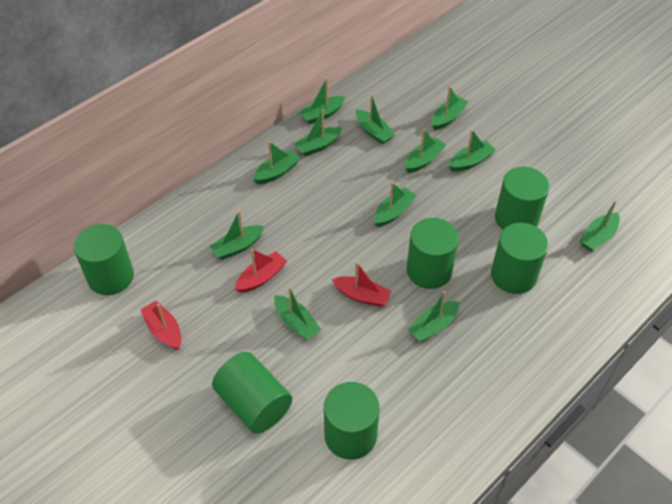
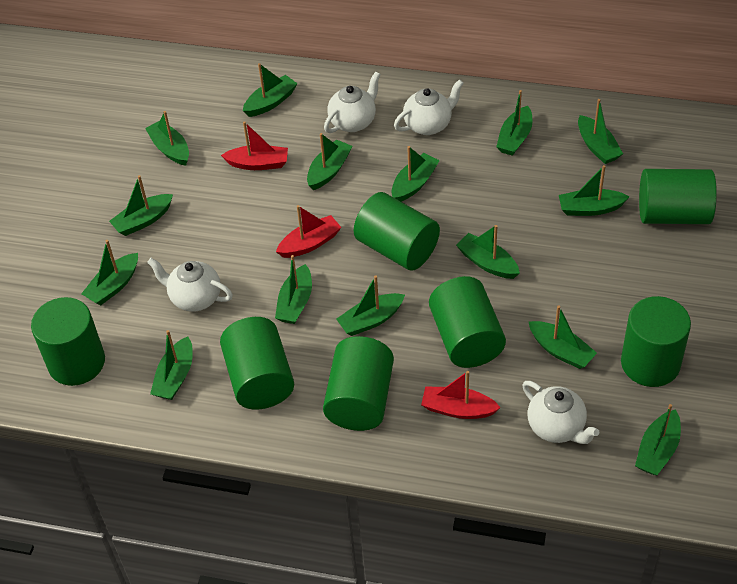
green boat: [210,211,264,260] [253,141,300,184] [274,287,321,340] [294,109,342,156] [299,78,345,124] [356,94,395,145] [374,182,417,227] [405,129,446,173] [408,291,459,342] [432,86,468,130] [449,130,496,172] [579,200,620,252] = 12 -> [81,240,138,305] [109,175,173,236] [145,111,189,166] [150,330,193,400] [243,63,298,117] [275,255,312,324] [307,133,352,190] [336,276,405,336] [391,146,440,202] [456,225,520,279] [496,90,532,156] [529,305,597,369] [559,165,629,216] [578,99,623,164] [635,404,681,475] = 15
green cylinder: [73,224,134,295] [212,352,292,434] [324,382,380,460] [407,218,459,289] [491,223,548,294] [495,167,549,230] = 6 -> [31,297,105,386] [220,317,294,409] [323,336,394,431] [354,192,440,271] [429,276,506,368] [621,296,691,387] [639,169,717,224] = 7
white teapot: none = 0 -> [147,258,233,312] [324,72,381,133] [394,79,464,135] [522,381,599,444] = 4

